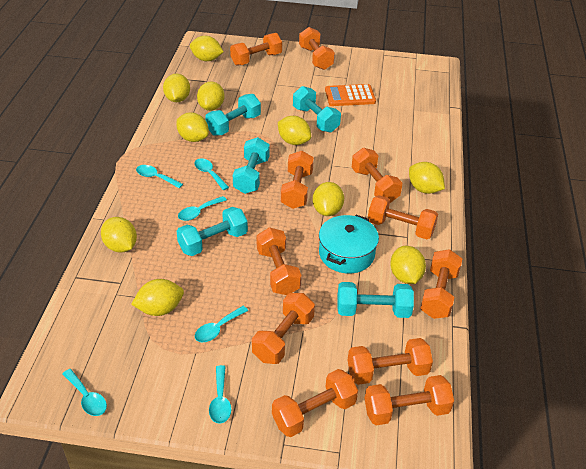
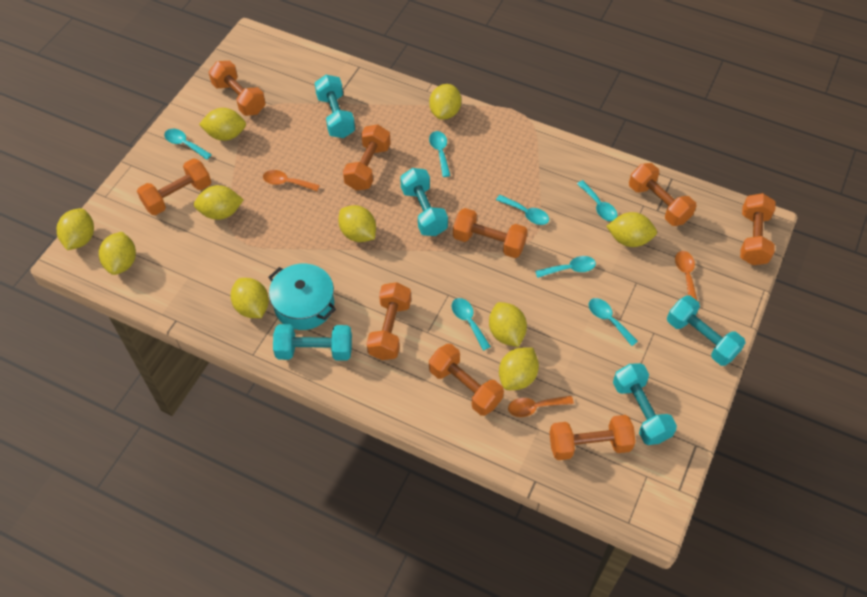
orange calculator: [325,84,376,106] = 1 -> none = 0
orange dumbbell: [230,33,282,66] [252,293,315,364] [257,227,301,295] [272,369,358,437] [281,151,314,209] [299,27,335,70] [348,338,433,385] [352,148,402,203] [365,375,454,426] [368,195,438,239] [420,249,462,319] = 11 -> [137,158,211,215] [209,61,266,116] [343,124,391,191] [367,282,411,360] [429,344,504,416] [453,208,528,258] [549,415,636,460] [629,163,696,226] [740,193,776,265] = 9
orange spoon: none = 0 -> [263,170,320,191] [508,396,574,417] [675,251,697,300] = 3
turquoise spoon: [63,369,107,416] [136,165,183,188] [178,196,227,221] [194,158,229,190] [195,306,248,342] [209,365,232,424] = 6 -> [164,129,212,160] [429,131,451,177] [452,298,491,351] [496,195,549,225] [535,256,596,278] [577,180,617,221] [588,298,638,346] = 7

